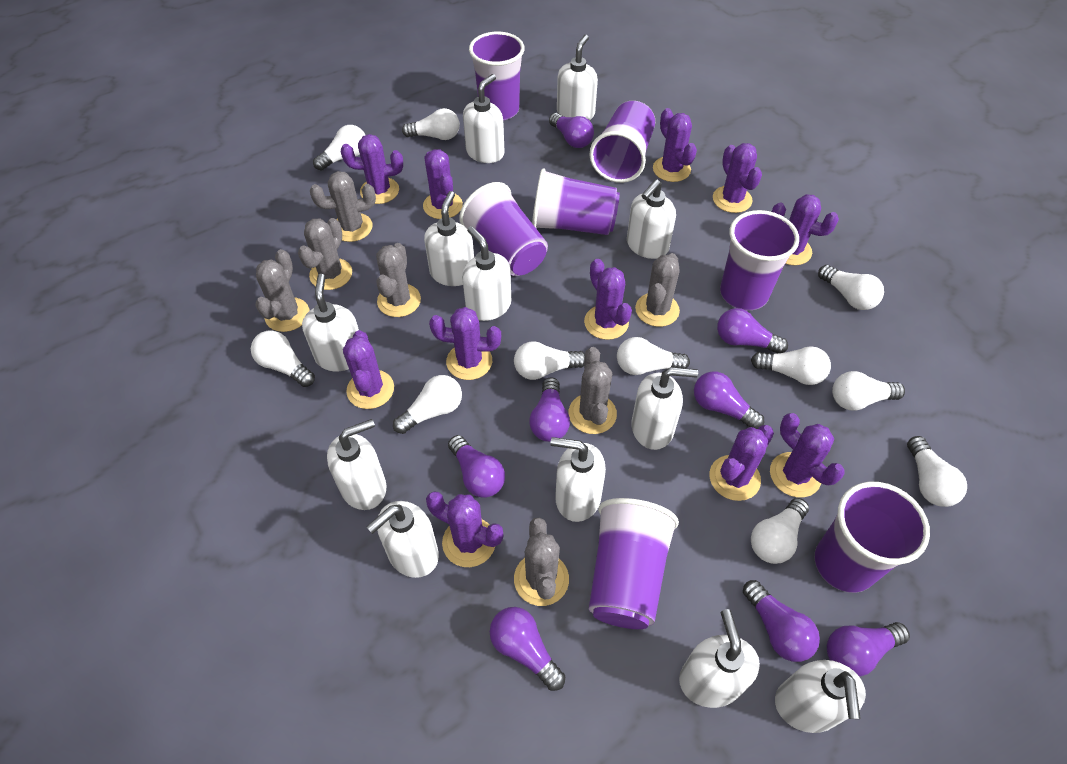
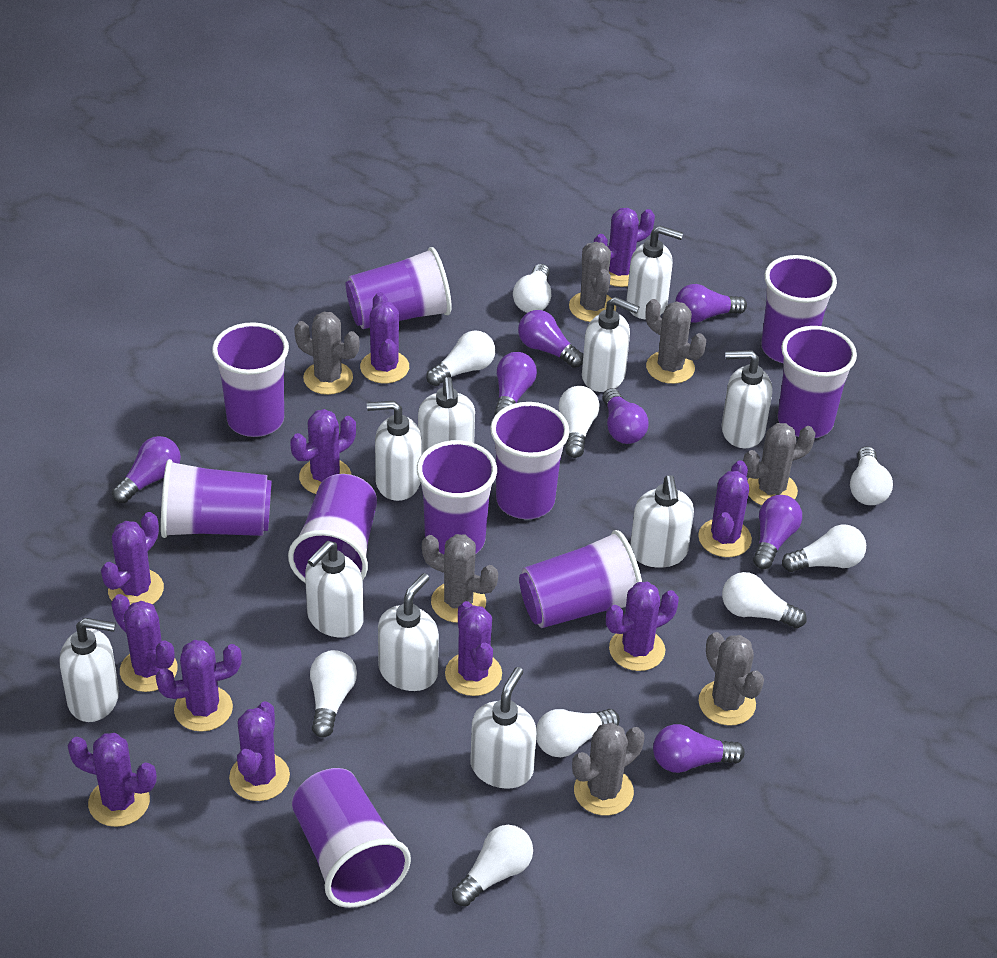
purple cup: [459,182,548,276] [469,32,525,120] [532,168,620,235] [589,101,655,183] [589,498,679,629] [720,210,799,310] [815,482,930,593] = 7 -> [161,459,272,538] [212,322,289,437] [288,474,377,583] [292,768,411,908] [346,247,452,329] [417,440,497,554] [490,402,569,519] [519,530,642,628] [761,255,837,363] [778,326,857,438] = 10
purple light bulb: [448,435,505,498] [490,607,566,691] [529,377,570,442] [549,113,594,148] [694,371,764,429] [717,308,788,353] [743,580,820,662] [827,622,910,677] = 8 -> [112,436,181,503] [494,352,537,415] [518,310,583,368] [602,388,649,444] [653,724,745,773] [675,284,747,323] [753,495,802,569] = 7
white light bulb: [251,331,315,387] [313,125,365,171] [393,375,462,434] [402,108,460,140] [514,341,585,380] [617,337,690,375] [751,346,831,385] [751,498,809,564] [818,265,884,310] [832,371,905,410] [907,436,967,507] = 11 -> [310,650,357,738] [426,330,495,386] [452,825,533,906] [513,264,551,313] [536,709,620,757] [559,386,600,458] [722,572,807,628] [782,524,866,572] [850,446,893,505] = 9
white soap dispenser: [302,274,359,371] [327,419,386,510] [367,501,439,578] [424,191,474,286] [462,226,511,321] [463,74,505,163] [550,437,606,522] [557,35,598,120] [627,179,676,259] [631,367,698,450] [679,609,760,708] [775,660,866,733] = 12 -> [60,618,119,722] [305,541,364,637] [367,401,422,501] [378,573,439,691] [418,377,475,455] [470,667,537,789] [582,297,639,392] [626,226,683,319] [630,475,694,568] [721,350,772,448] = 10

